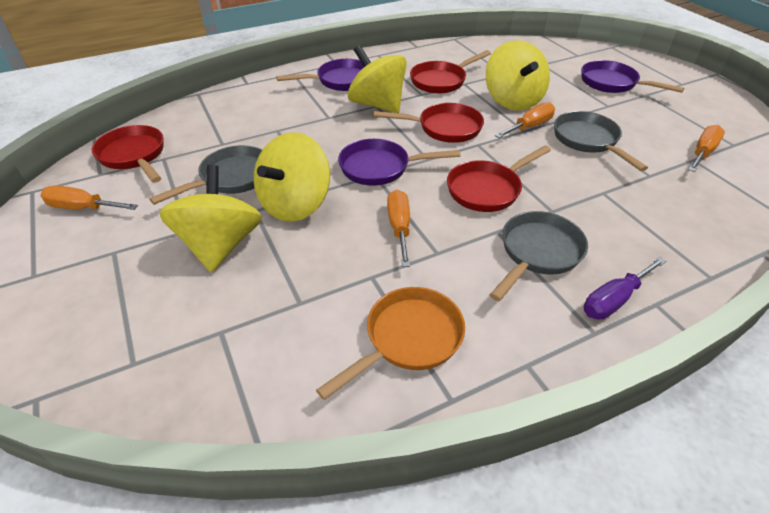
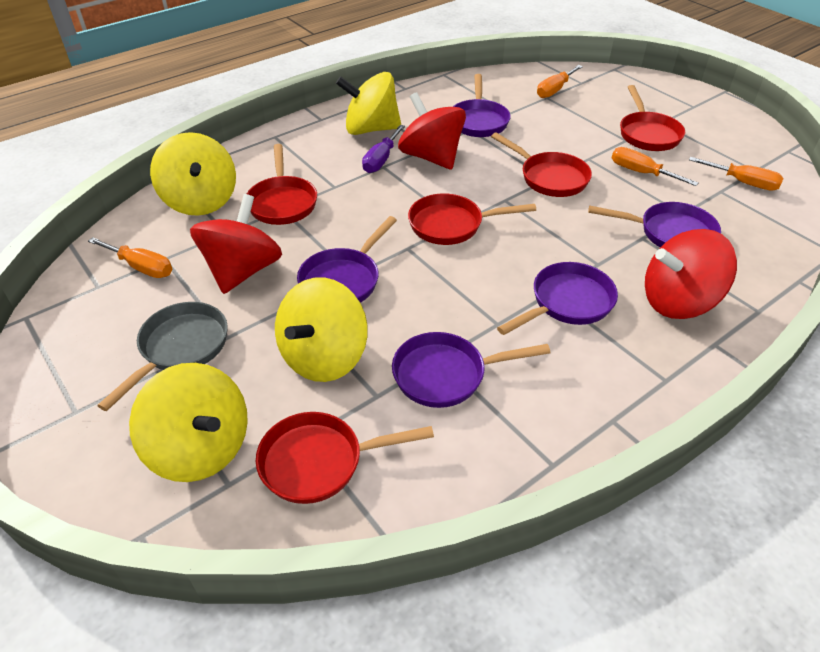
grey pan: [149,145,262,205] [490,211,588,301] [554,111,648,171] = 3 -> [97,302,228,411] = 1
orange pan: [316,287,465,400] = 1 -> none = 0
purple pan: [276,59,364,91] [338,139,460,186] [581,60,684,93] = 3 -> [297,216,397,303] [392,332,550,408] [453,74,511,137] [497,262,618,335] [588,202,721,247] = 5
red pan: [92,125,164,183] [374,103,484,143] [410,50,491,94] [447,145,551,212] = 4 -> [247,144,317,225] [256,412,434,504] [408,193,536,245] [491,132,592,197] [620,85,685,151] = 5
red spinning top: none = 0 -> [190,194,282,294] [398,92,466,170] [645,229,737,319] = 3

